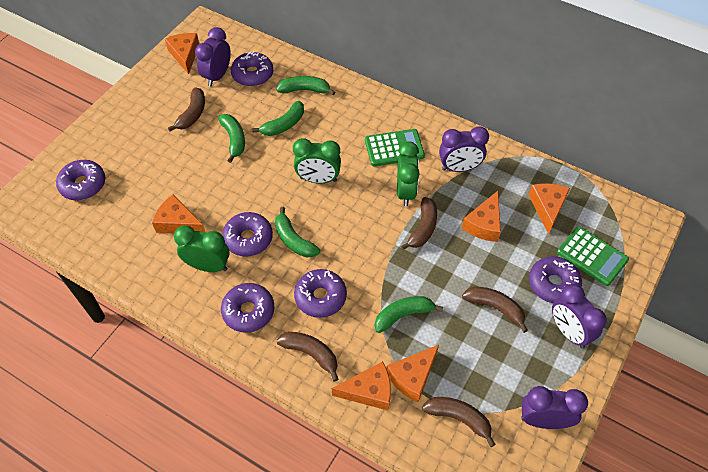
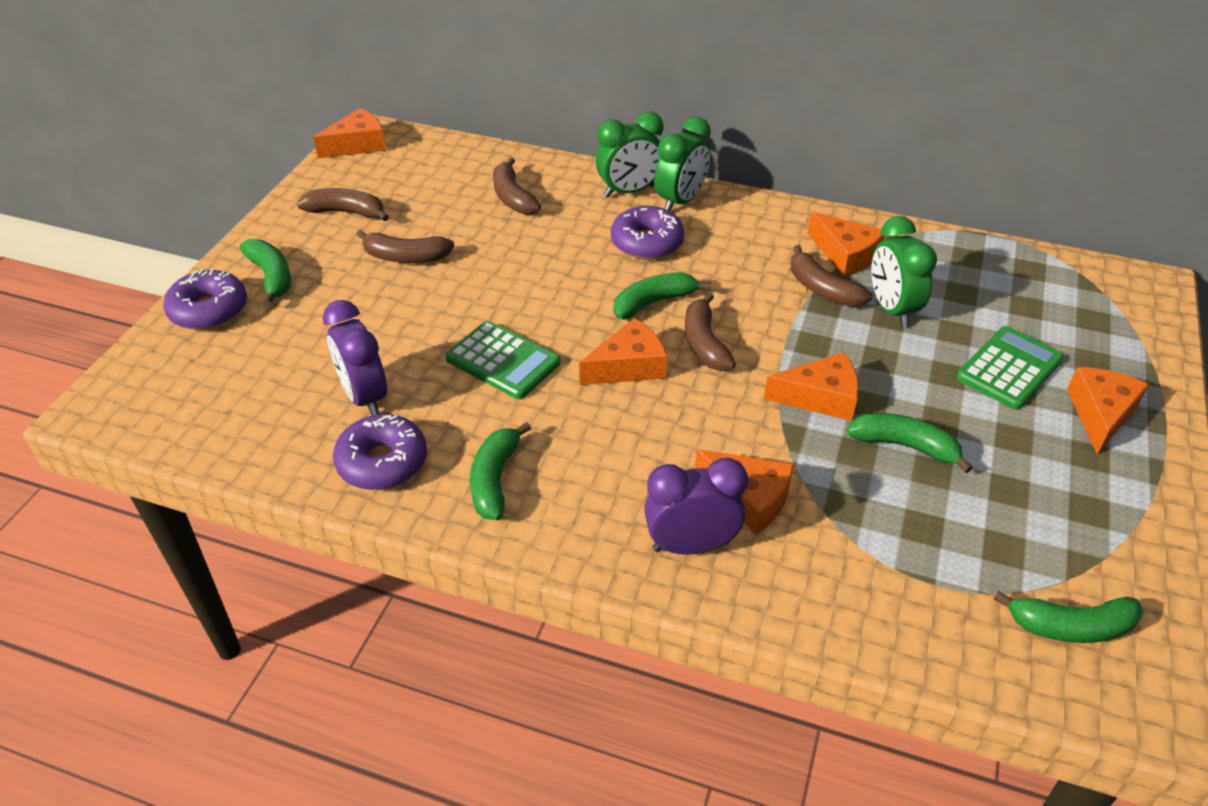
purple clock: [195,27,231,87] [439,126,489,172] [521,386,588,429] [552,284,607,348] = 4 -> [323,300,387,416] [644,458,748,555] = 2
purple donut: [56,160,105,200] [221,283,274,333] [222,212,273,257] [231,52,273,87] [294,269,347,318] [529,256,582,303] = 6 -> [163,269,247,330] [333,414,427,490] [611,206,684,260] = 3

